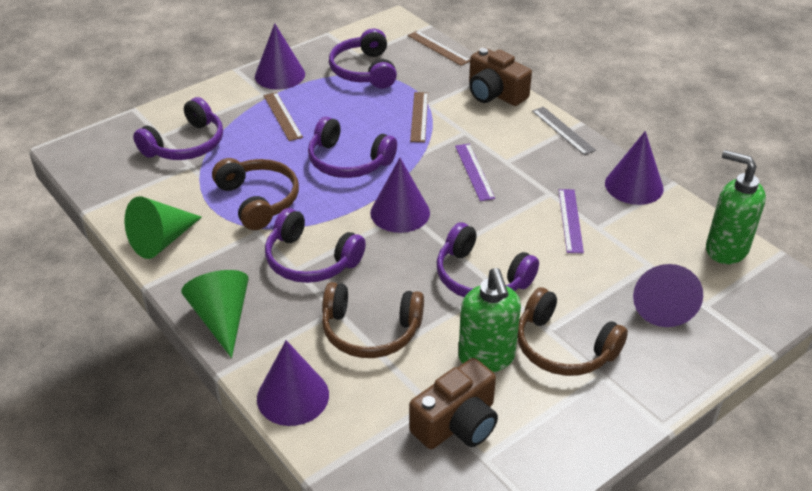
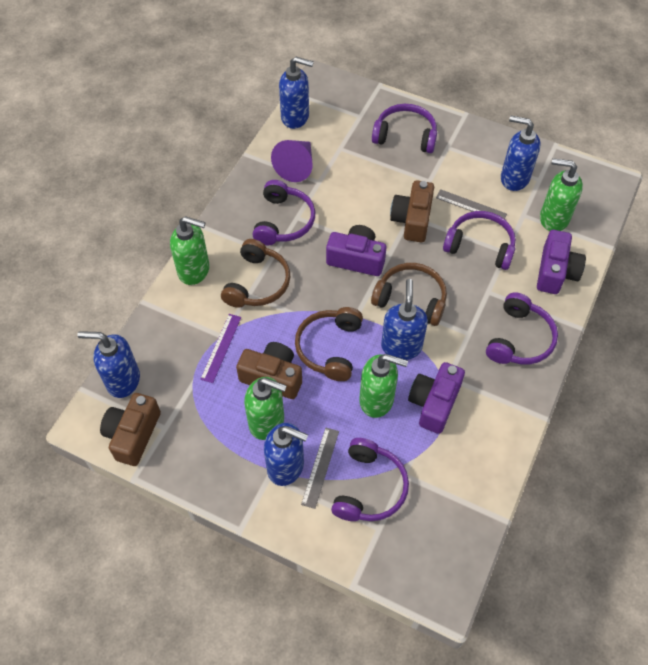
blue soap dispenser: none = 0 -> [77,331,140,398] [264,423,308,486] [279,57,314,129] [381,279,428,360] [501,116,540,191] = 5
brown camera: [409,358,498,449] [469,48,532,106] = 2 -> [100,393,161,466] [236,342,302,399] [390,180,434,242] = 3
brown ruler: [264,92,303,141] [407,31,470,66] [410,92,428,142] = 3 -> none = 0
green cone: [125,196,202,259] [181,270,248,358] = 2 -> none = 0
green soap dispenser: [458,268,521,372] [706,150,766,264] = 2 -> [170,216,209,285] [244,377,287,440] [359,354,408,418] [540,158,583,231] = 4
grey ruler: [532,107,596,155] = 1 -> [301,428,339,509] [436,189,507,219] = 2
purple camera: none = 0 -> [326,225,386,276] [408,362,465,434] [537,230,586,294] = 3
purple cone: [255,23,305,89] [257,340,329,426] [370,158,430,233] [605,131,664,205] [633,264,703,327] = 5 -> [271,140,313,182] = 1
purple ruler: [455,144,495,201] [559,189,584,253] = 2 -> [200,314,241,383] = 1

